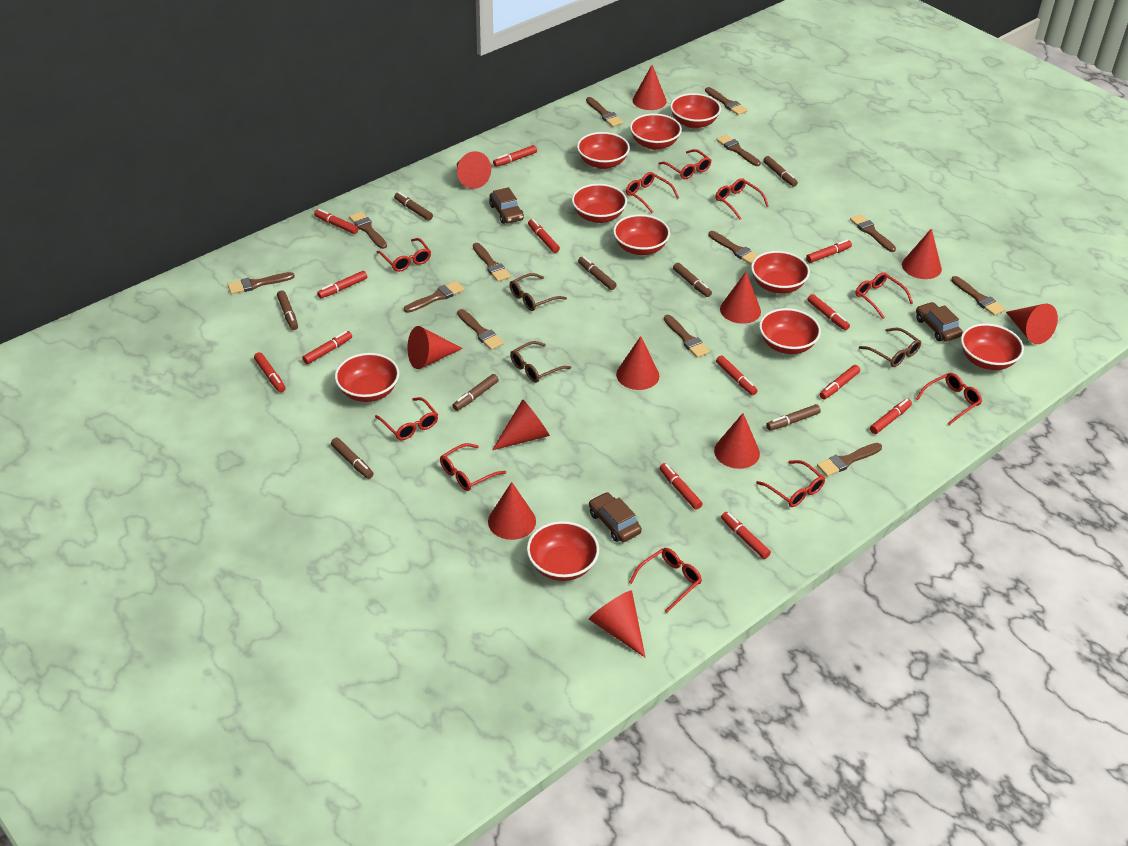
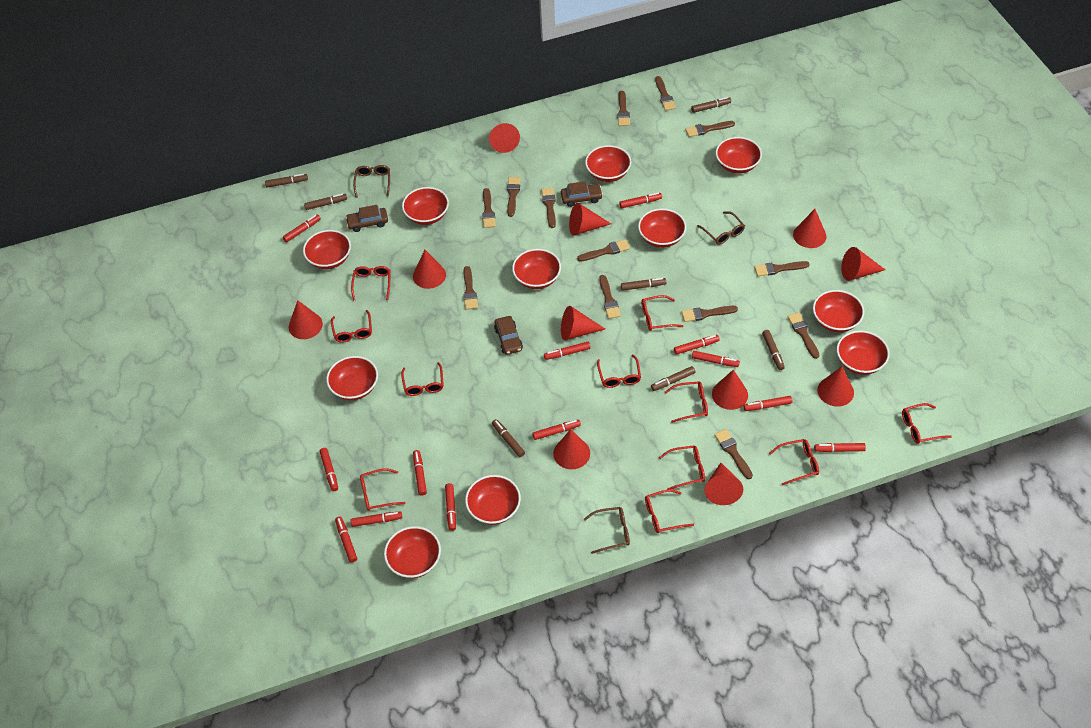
brown marker: [277,290,298,330] [331,438,374,479] [394,192,433,221] [452,374,499,411] [578,256,617,290] [673,263,712,297] [763,156,798,187] [766,404,821,431] = 8 -> [265,174,308,188] [304,193,347,210] [492,419,525,457] [621,278,666,291] [651,366,695,391] [691,97,731,113] [762,330,785,370] = 7
red bowl: [335,353,399,402] [527,521,599,581] [572,184,627,223] [577,132,630,169] [613,214,670,255] [630,114,682,150] [670,93,721,129] [751,251,810,293] [759,308,821,354] [961,323,1024,370] = 10 -> [303,230,351,269] [326,356,378,400] [384,526,441,578] [402,187,449,225] [465,475,521,525] [512,249,561,289] [585,145,631,182] [638,208,686,248] [716,137,762,173] [813,290,864,332] [837,330,890,375] = 11
red glasses: [375,397,438,440] [376,238,431,272] [440,443,506,491] [626,172,679,213] [629,548,702,613] [658,149,711,179] [715,178,769,220] [756,460,825,507] [855,272,913,319] [916,373,982,425] = 10 -> [331,310,372,343] [351,266,390,301] [360,468,405,511] [401,362,444,396] [597,354,641,388] [641,295,684,331] [645,489,694,533] [659,445,705,490] [665,381,708,423] [769,439,819,486] [902,403,952,444] = 11

